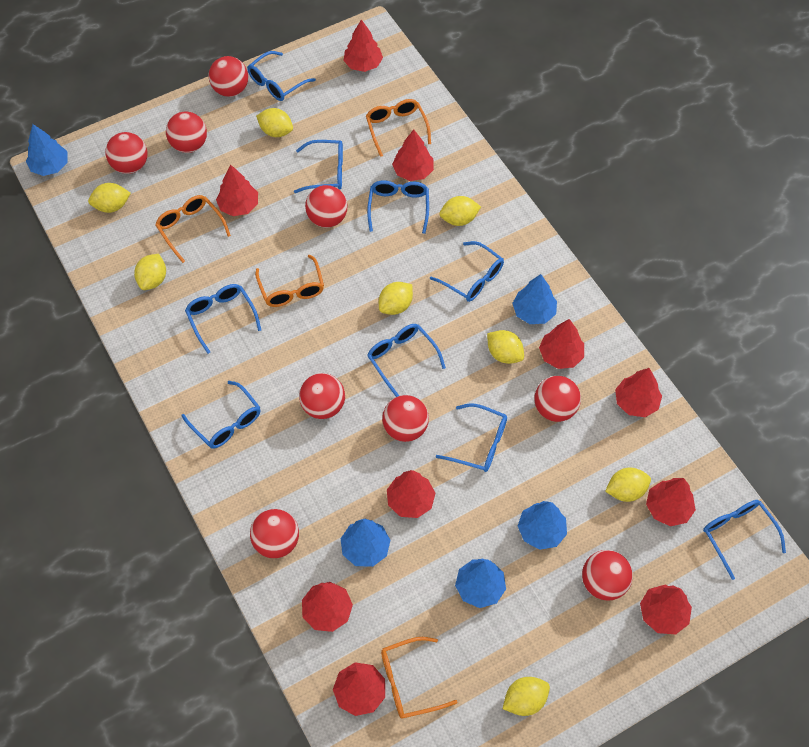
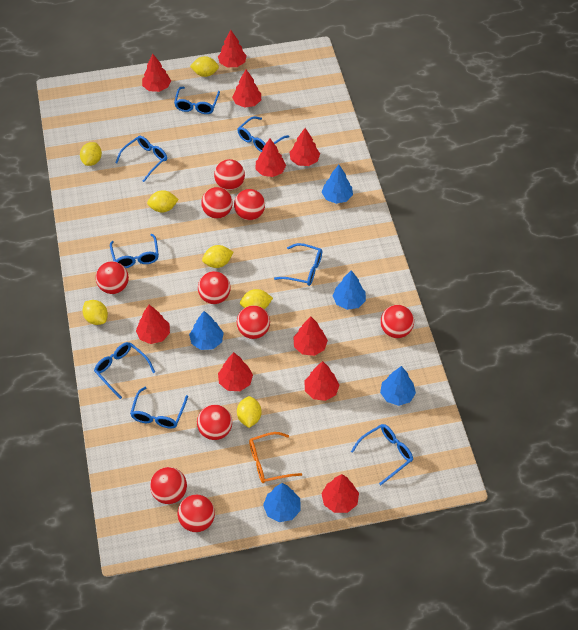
blue glasses: [182,381,260,449] [185,284,261,354] [247,51,316,101] [294,140,343,193] [367,180,429,234] [367,324,446,397] [430,241,504,302] [436,403,507,472] [703,500,786,580] = 9 -> [94,342,155,399] [110,234,159,268] [115,136,167,182] [130,387,188,429] [174,87,220,114] [237,116,289,152] [274,243,322,286] [351,424,413,485] = 8
orange glasses: [155,195,231,263] [255,255,324,307] [366,99,431,157] [381,637,457,719] = 4 -> [249,432,302,483] = 1
red ball: [105,132,147,174] [166,111,207,153] [209,56,248,97] [250,509,299,558] [299,373,345,419] [305,185,347,228] [382,395,429,442] [534,376,581,422] [582,550,633,601] = 9 -> [96,261,129,294] [150,467,187,504] [177,495,215,532] [197,405,232,440] [198,271,231,304] [201,187,233,219] [214,159,245,190] [234,189,265,220] [237,305,270,339] [381,305,414,338] = 10
yellow lemon: [88,183,131,213] [134,254,166,290] [256,108,293,137] [379,282,413,315] [440,196,481,226] [487,330,524,364] [503,677,550,716] [605,468,651,502] = 8 -> [80,142,102,166] [82,300,108,325] [147,190,179,212] [190,56,219,77] [202,245,233,268] [237,396,262,428] [240,289,273,309] = 7

